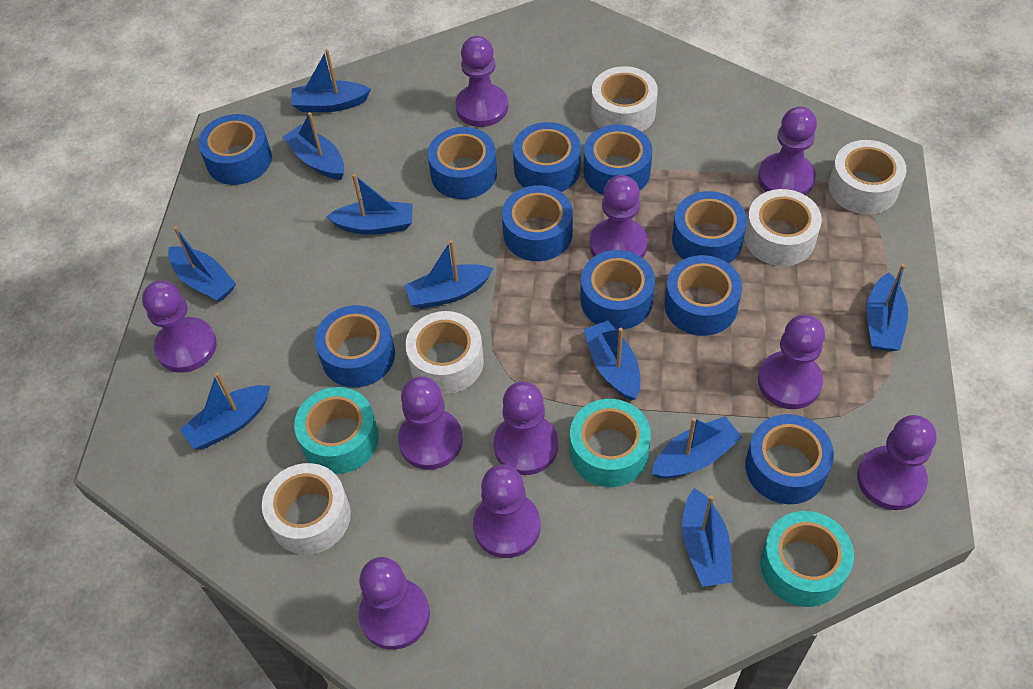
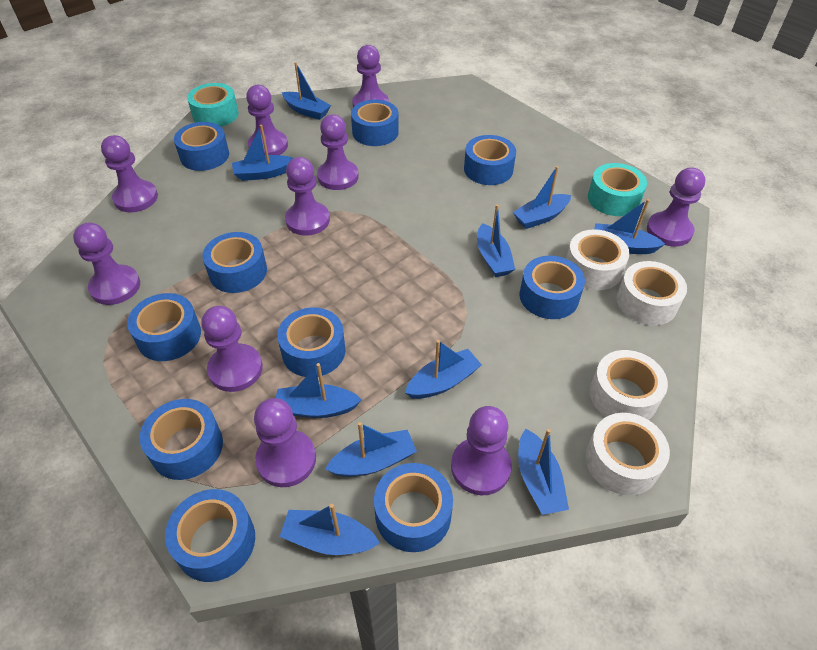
turquoise tape: [294,387,379,474] [570,399,651,487] [760,511,854,607] = 3 -> [187,83,239,127] [588,163,647,216] = 2
white tape: [262,463,351,555] [405,311,484,394] [591,66,658,132] [744,189,822,266] [829,140,906,214] = 5 -> [566,229,630,290] [586,413,670,495] [590,350,668,420] [617,261,687,325] = 4

